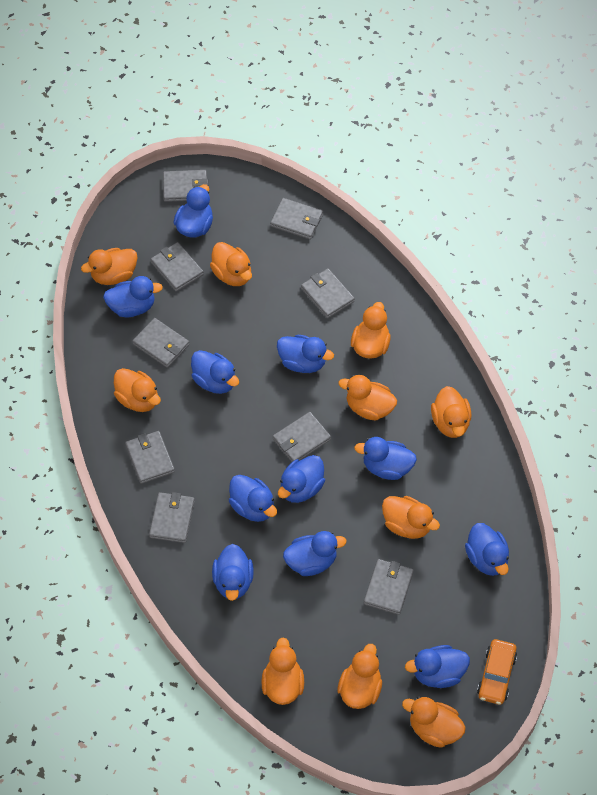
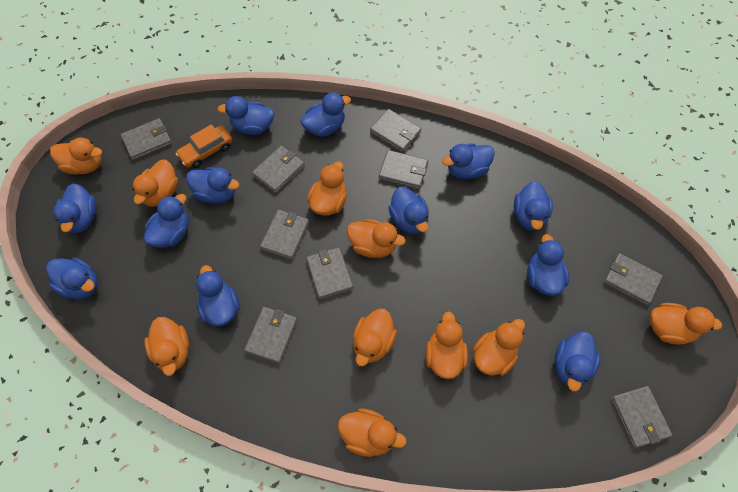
blue duck: [103,276,163,317] [173,184,213,237] [191,350,239,394] [212,544,254,601] [229,475,277,522] [277,335,334,373] [278,455,325,503] [283,531,347,576] [354,437,417,480] [405,645,470,688] [465,523,509,576] = 11 -> [46,257,98,299] [53,183,96,233] [144,194,189,248] [186,167,239,203] [196,265,240,327] [217,96,274,135] [300,93,351,137] [388,187,429,234] [442,143,495,179] [514,181,553,231] [527,234,569,296] [555,332,600,392] = 12

